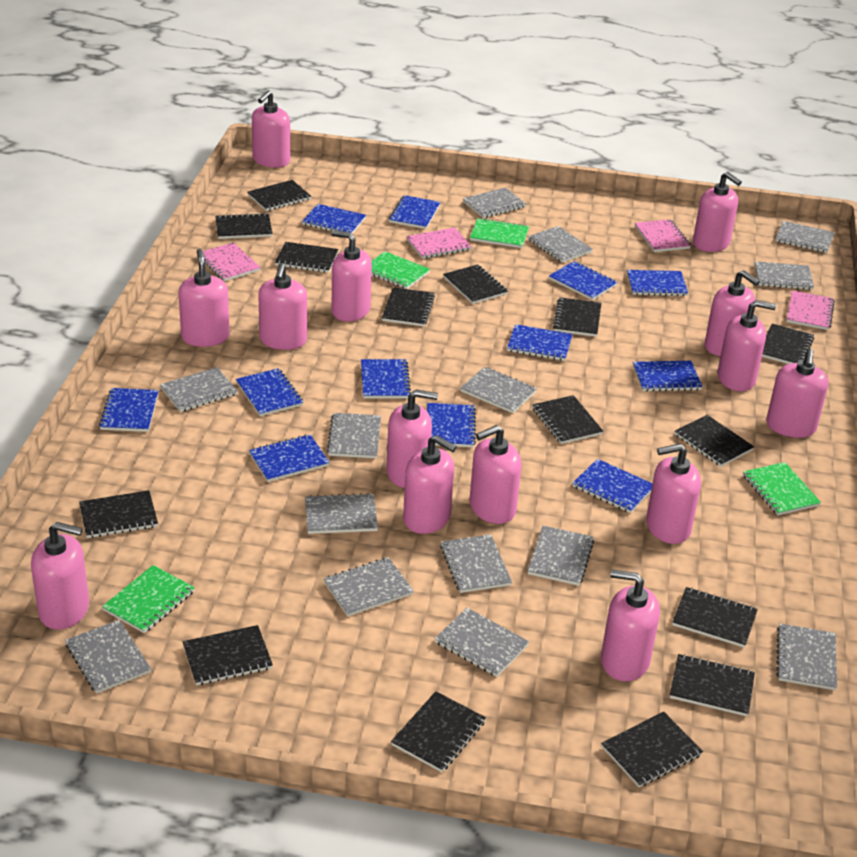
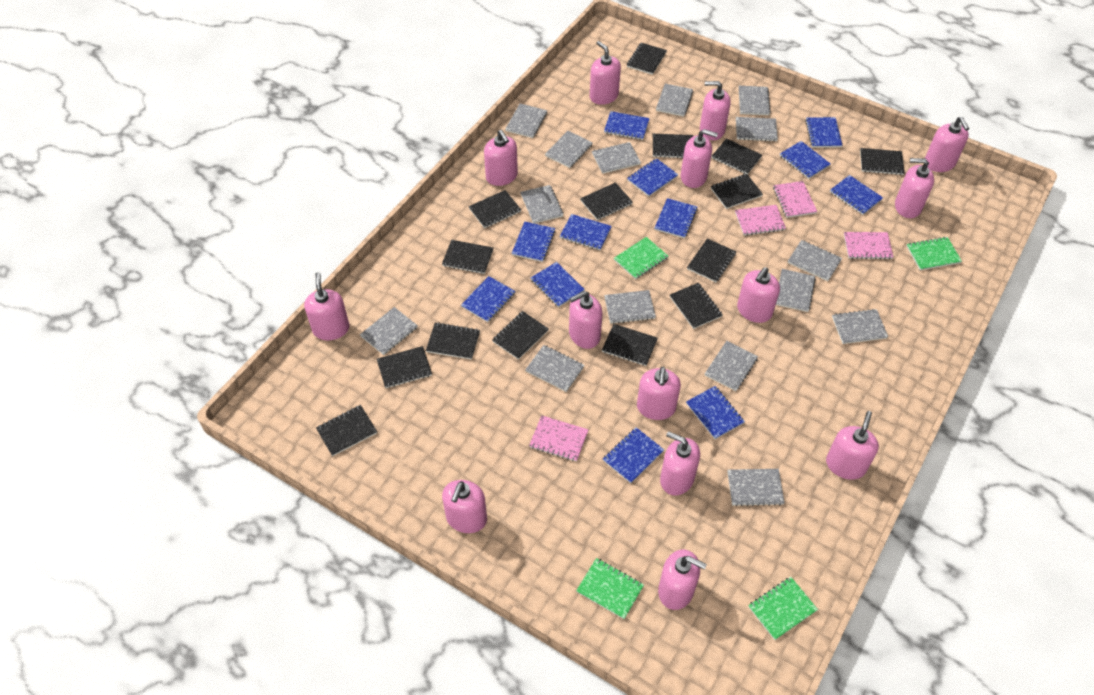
grey notebook: [65,620,151,694] [160,367,238,412] [305,493,378,534] [324,557,414,616] [327,413,381,458] [435,608,529,677] [440,534,512,593] [460,367,537,413] [463,188,526,218] [528,226,593,263] [528,526,594,586] [755,261,814,290] [776,221,835,253] [776,624,837,690] = 14 -> [360,307,418,355] [506,103,547,138] [520,185,564,224] [525,345,585,392] [545,131,593,168] [592,142,641,174] [604,290,656,324] [656,84,693,117] [705,341,758,391] [727,469,785,506] [736,117,778,141] [739,86,771,115] [776,269,816,312] [788,240,842,281] [832,309,888,344] = 15

